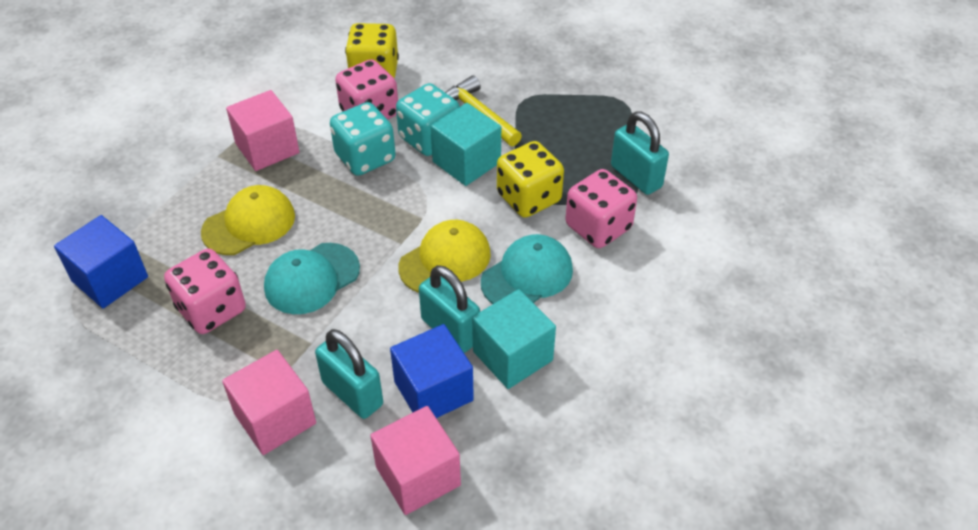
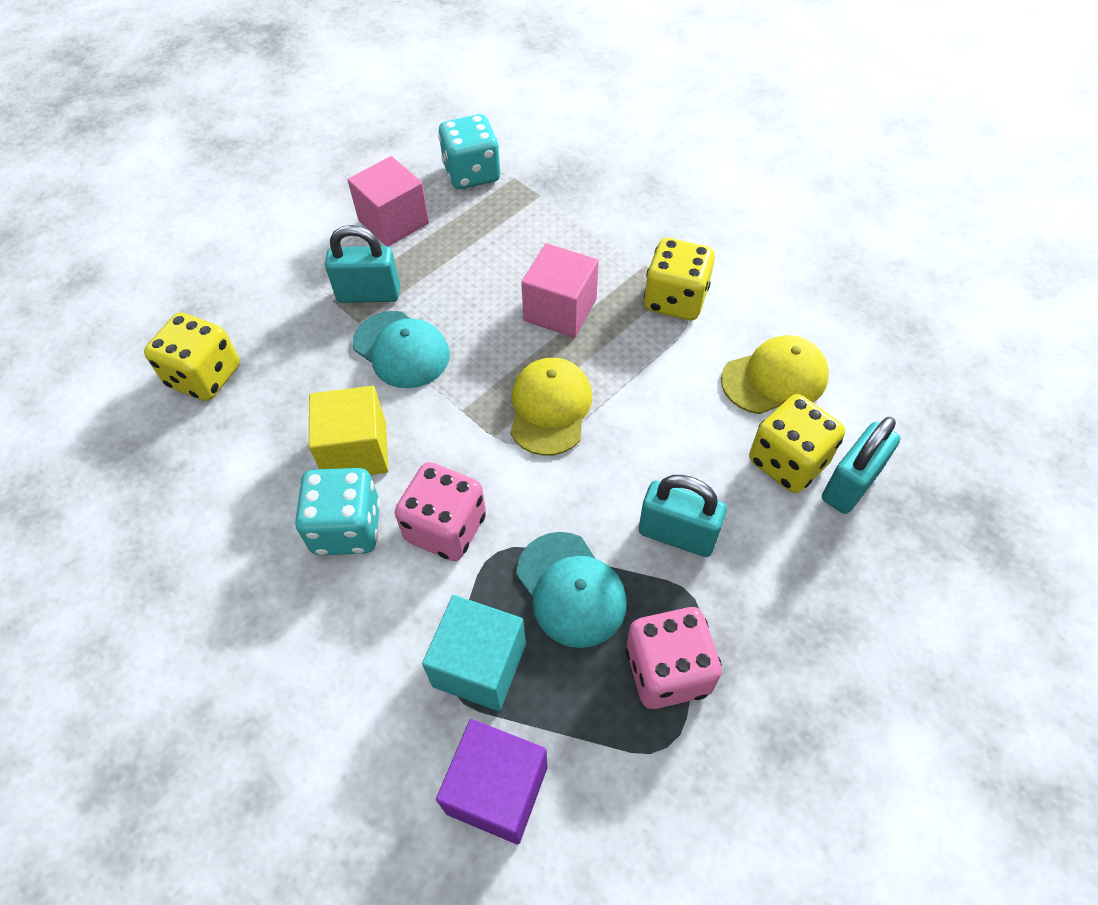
blue cube: [54,215,148,309] [390,324,474,418] = 2 -> none = 0
pink cube: [222,350,316,455] [226,90,299,171] [370,406,461,515] = 3 -> [348,156,429,247] [521,243,599,338] = 2
pink dice: [164,249,246,334] [335,59,398,120] [565,169,637,248] = 3 -> [395,462,486,561] [626,607,722,709] = 2
purple cube: none = 0 -> [436,719,548,845] = 1
turquoise cube: [431,103,501,186] [472,289,556,389] = 2 -> [422,595,526,711] = 1
yellow cube: none = 0 -> [309,386,388,475] = 1
yellow dice: [345,23,399,78] [497,141,564,218] = 2 -> [144,313,240,401] [644,238,715,320] [749,394,845,493] = 3
yellow hammer: [445,75,522,146] = 1 -> none = 0

